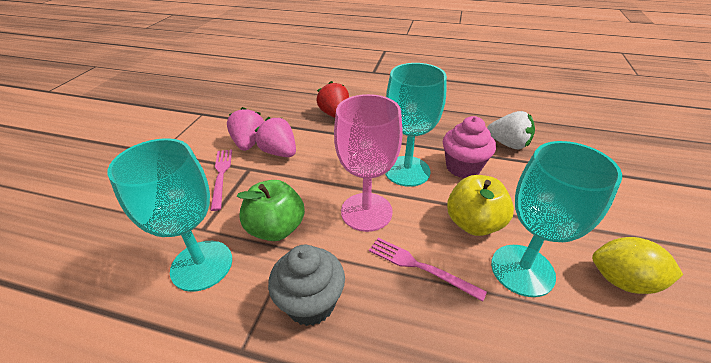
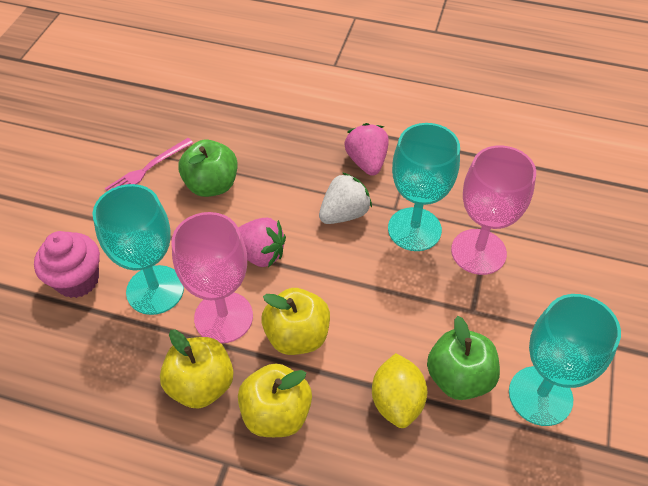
green apple: [237,180,305,241] = 1 -> [178,140,237,197] [427,316,500,400] = 2
grey cupcake: [268,245,345,326] = 1 -> none = 0
pink fork: [211,149,232,211] [369,238,487,302] = 2 -> [105,138,193,191] = 1
pink goblet: [334,94,403,232] = 1 -> [171,212,253,343] [451,145,536,275] = 2
red strawberry: [316,81,349,118] = 1 -> none = 0
yellow apple: [447,175,514,236] = 1 -> [160,330,234,408] [238,363,312,437] [261,288,330,355] = 3

